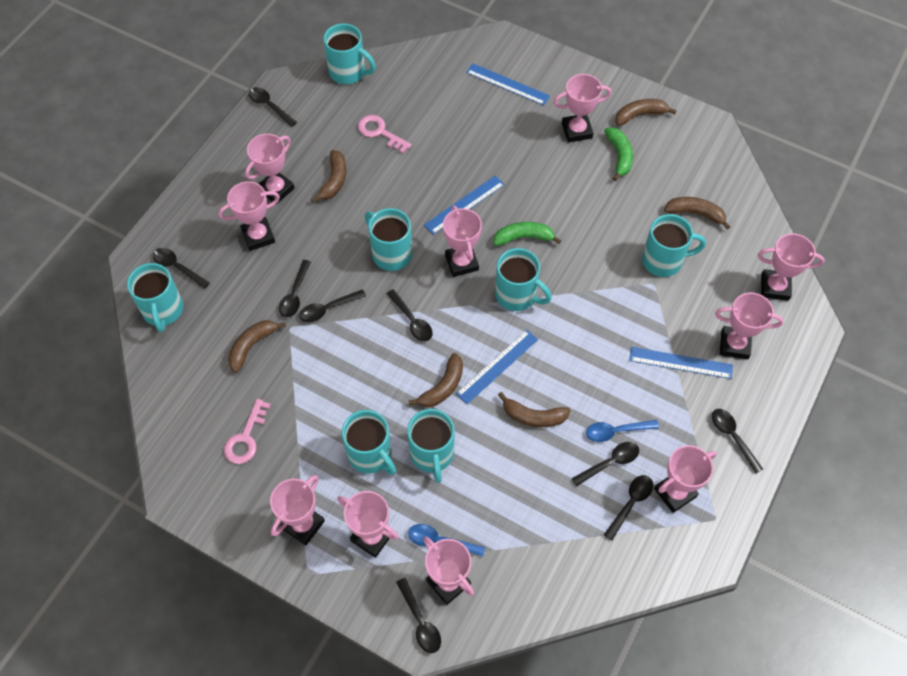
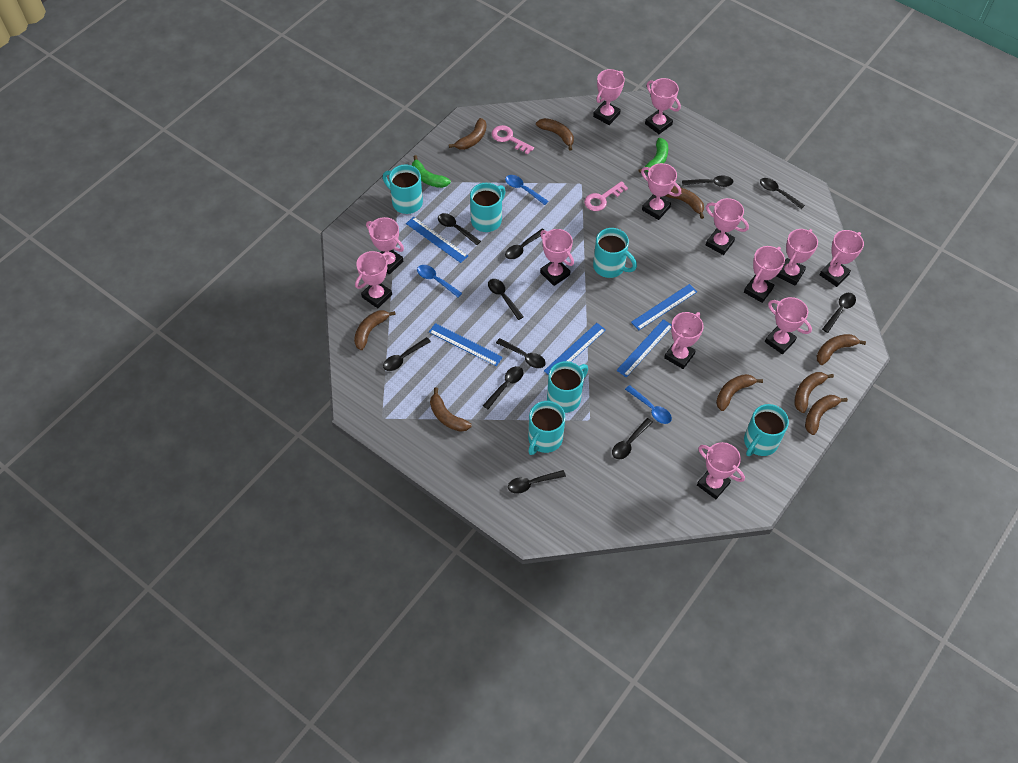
black spoon: [153,248,210,289] [249,87,297,127] [279,260,311,318] [299,289,366,322] [387,289,433,341] [396,578,441,653] [571,442,639,486] [604,475,653,541] [712,409,763,473] = 9 -> [383,337,431,371] [438,213,481,245] [483,366,523,409] [488,279,524,320] [496,338,546,368] [505,228,544,260] [508,470,566,494] [612,418,653,460] [682,175,733,187] [760,178,805,209] [822,293,856,333] = 11
blue ruler: [424,175,505,235] [456,330,538,404] [466,63,550,105] [629,347,733,379] = 4 -> [406,217,468,263] [429,323,503,366] [544,323,606,375] [616,319,672,377] [631,284,697,330] = 5
blue spoon: [408,524,485,557] [586,420,659,442] = 2 -> [417,265,462,297] [505,175,548,205] [625,385,672,424] = 3
brown banana: [228,320,286,373] [311,150,346,203] [408,353,463,407] [498,392,571,427] [615,99,677,126] [664,197,731,229] = 6 -> [354,310,396,350] [430,387,472,432] [449,118,486,150] [536,118,574,151] [666,186,704,219] [716,374,763,411] [794,372,834,413] [805,395,848,435] [817,334,866,365] = 9
pink trophy: [218,181,280,251] [245,134,295,204] [270,475,325,545] [337,491,399,558] [423,537,474,605] [443,205,482,277] [553,74,611,143] [654,445,716,513] [715,292,784,359] [758,233,825,301] = 10 -> [355,251,392,308] [366,217,404,275] [540,229,574,286] [593,69,625,125] [641,163,681,220] [645,78,681,134] [664,312,704,369] [697,442,745,499] [706,198,749,255] [744,246,785,303] [765,297,812,354] [776,229,818,286] [820,230,864,287] = 13
turquoise mug: [127,263,183,332] [324,24,376,84] [342,410,397,475] [365,208,413,271] [407,409,454,483] [495,248,552,311] [642,214,706,277] = 7 -> [383,165,423,214] [470,183,505,232] [528,401,565,455] [547,361,588,413] [593,228,637,278] [744,404,789,456] = 6

